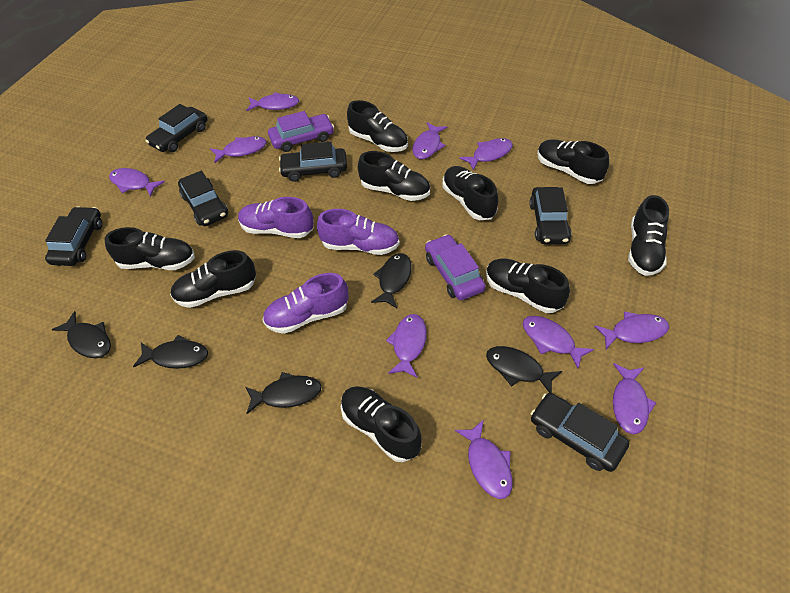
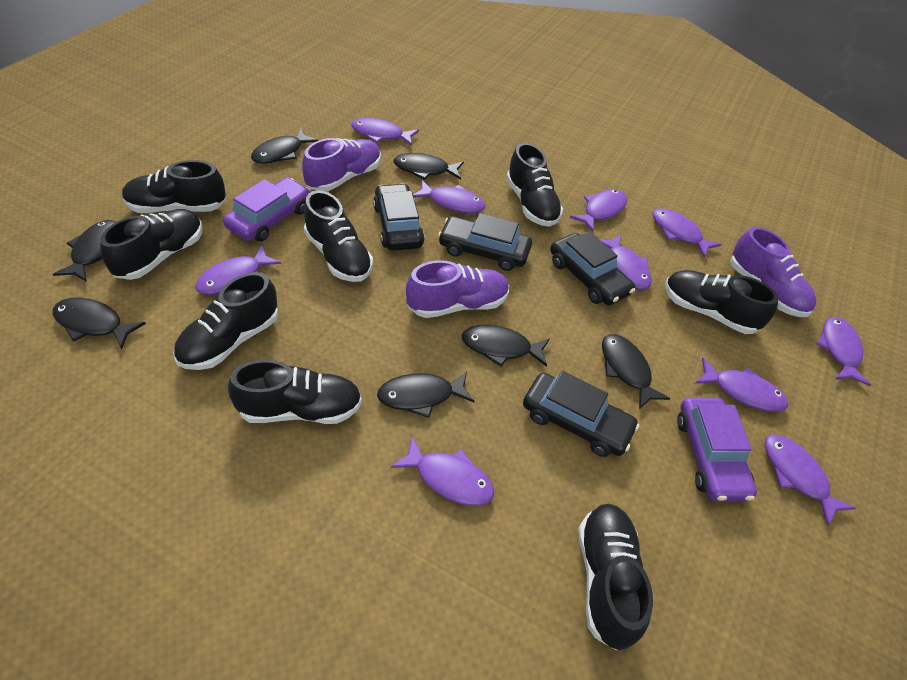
black car: [45,206,102,266] [146,104,207,152] [178,171,228,226] [279,142,347,182] [529,187,572,244] [531,393,629,472] = 6 -> [373,183,425,251] [438,213,532,271] [523,371,639,457] [550,231,635,305] = 4
black fish: [52,311,111,358] [133,335,208,369] [245,372,322,414] [371,253,412,308] [486,346,562,393] = 5 -> [53,220,116,282] [53,298,146,349] [251,129,319,164] [377,371,475,418] [393,153,464,180] [462,325,550,367] [602,334,670,409] = 7
black shoe: [105,227,195,270] [170,250,256,308] [341,386,422,462] [347,100,408,152] [358,151,430,201] [443,166,498,220] [486,258,570,313] [537,139,609,184] [628,195,669,276] = 9 -> [100,209,203,280] [122,160,226,213] [173,272,278,370] [228,359,362,424] [304,190,373,282] [506,143,563,227] [579,504,653,651] [665,270,779,334] = 8

